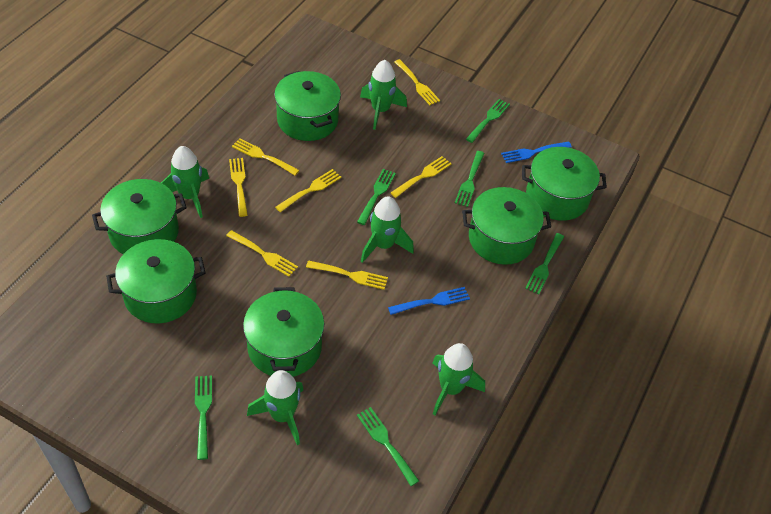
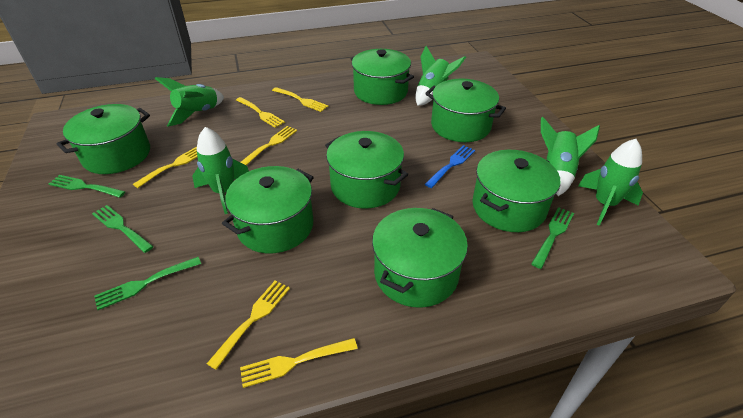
blue fork: [388,287,470,315] [501,142,572,163] = 2 -> [425,145,475,188] = 1
green fork: [195,376,212,460] [357,169,396,225] [357,407,419,486] [455,151,485,207] [466,99,510,143] [525,233,564,294] = 6 -> [49,175,126,198] [92,205,154,253] [94,257,201,310] [531,207,574,269] = 4
green pot: [92,179,187,254] [106,239,205,323] [243,287,324,377] [274,71,341,141] [462,187,551,265] [522,147,606,221] = 6 -> [56,104,150,174] [222,166,314,254] [325,131,408,209] [350,49,414,105] [372,208,468,308] [425,79,506,142] [472,150,560,232] = 7
yellow fork: [226,230,298,277] [229,158,248,217] [232,138,300,175] [275,169,341,212] [306,260,388,290] [391,156,451,198] [394,59,440,105] = 7 -> [133,147,197,188] [207,280,290,370] [236,97,285,128] [240,126,297,165] [240,338,358,388] [272,87,328,112] = 6

